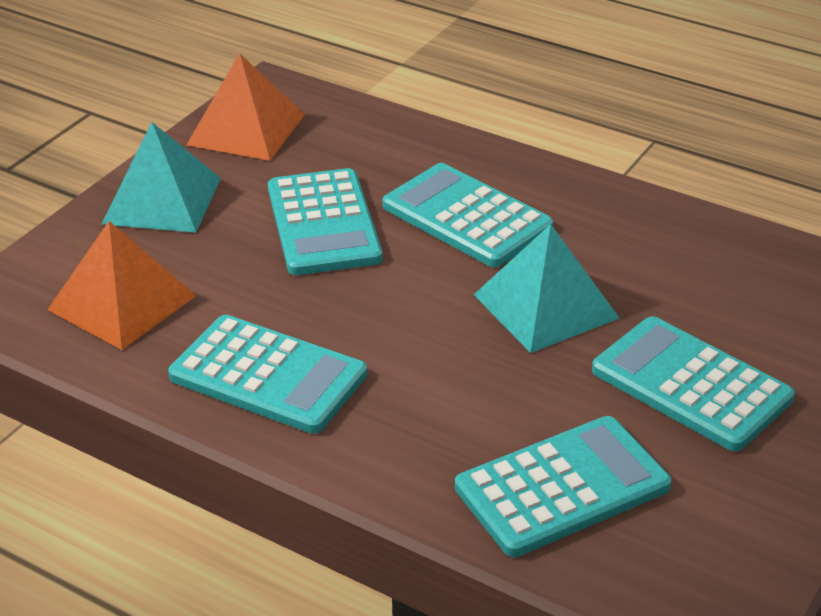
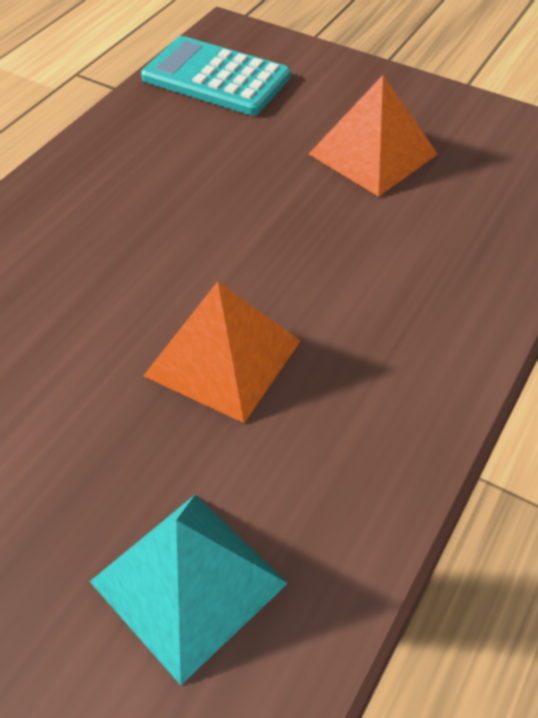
turquoise calculator: [168,315,367,434] [268,168,383,275] [382,163,553,267] [455,416,671,557] [592,316,795,452] = 5 -> [141,36,290,115] = 1
turquoise pyramid: [102,122,221,233] [474,224,620,353] = 2 -> [89,494,288,685] = 1

